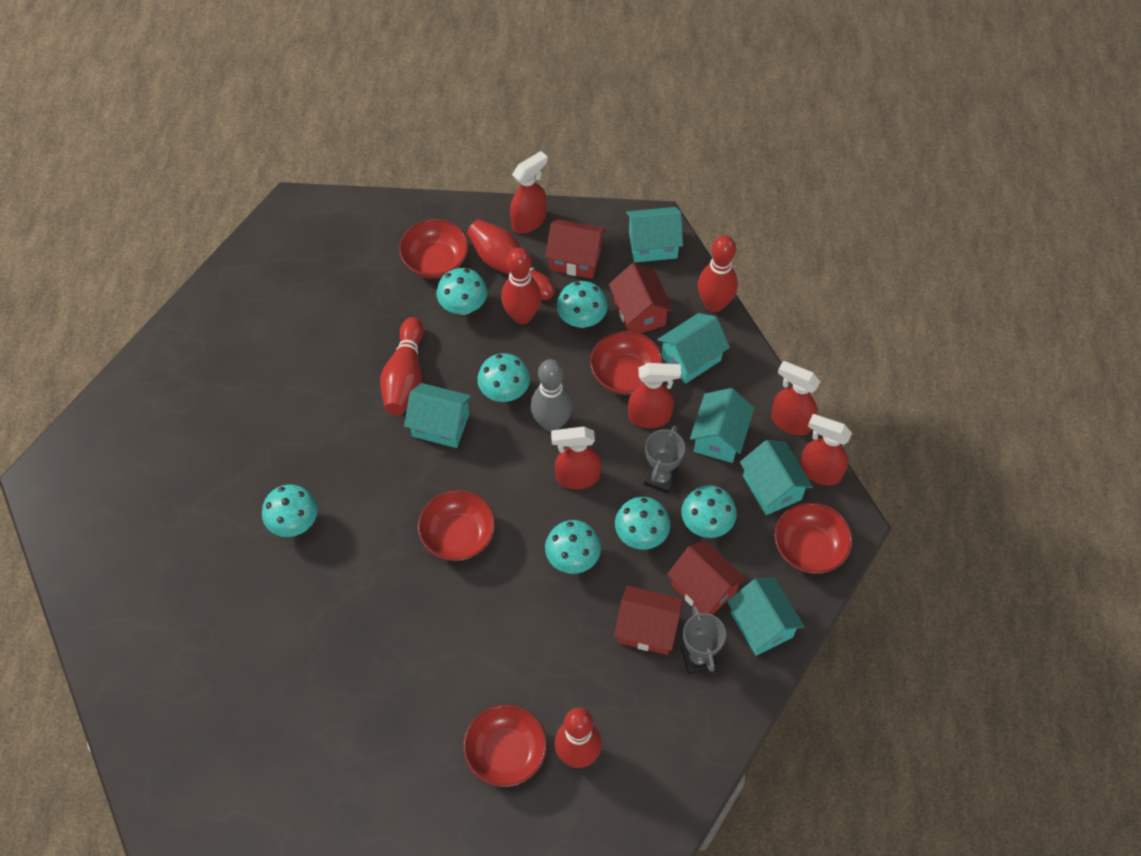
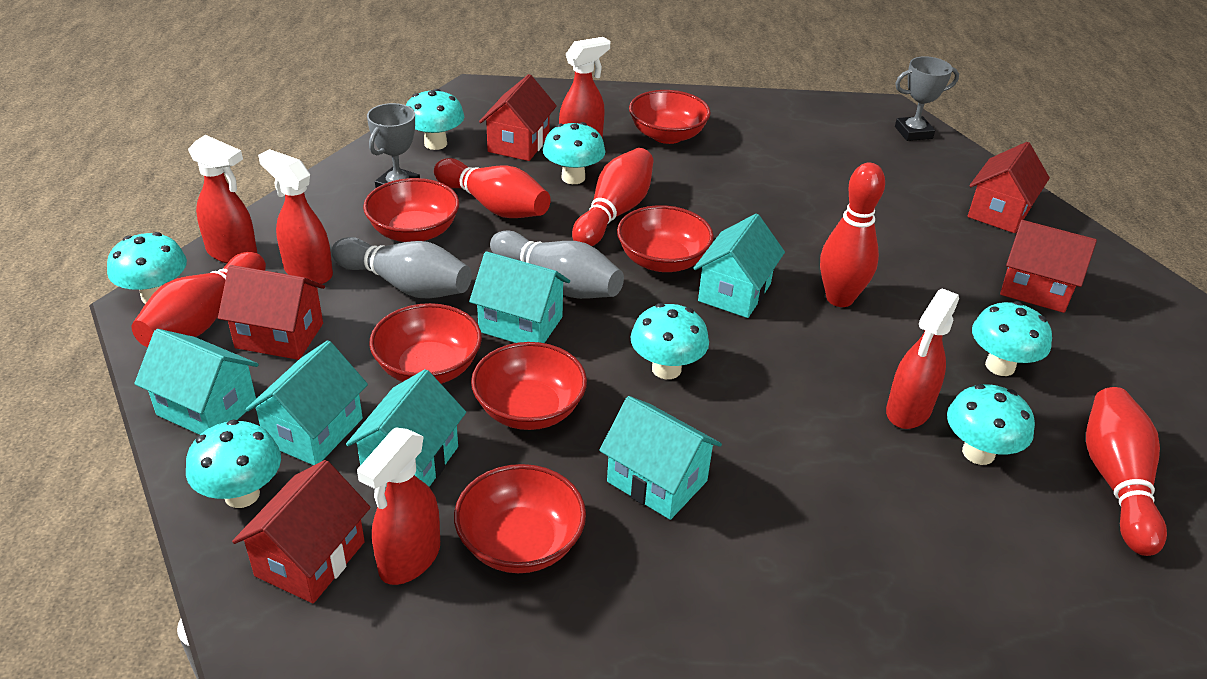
grey bowling pin: [531,359,573,432] = 1 -> [331,237,472,299] [490,231,624,299] = 2
red bowl: [399,219,468,279] [418,490,495,561] [463,704,547,787] [590,331,663,395] [774,502,853,574] = 5 -> [363,178,459,242] [369,303,482,384] [454,464,586,573] [471,342,587,430] [617,205,714,272] [629,90,711,144] = 6
red house: [545,219,606,279] [609,263,674,333] [614,586,684,655] [667,540,746,615] = 4 -> [218,265,325,360] [232,460,371,603] [479,74,557,161] [968,142,1050,233] [1000,220,1097,313] = 5

